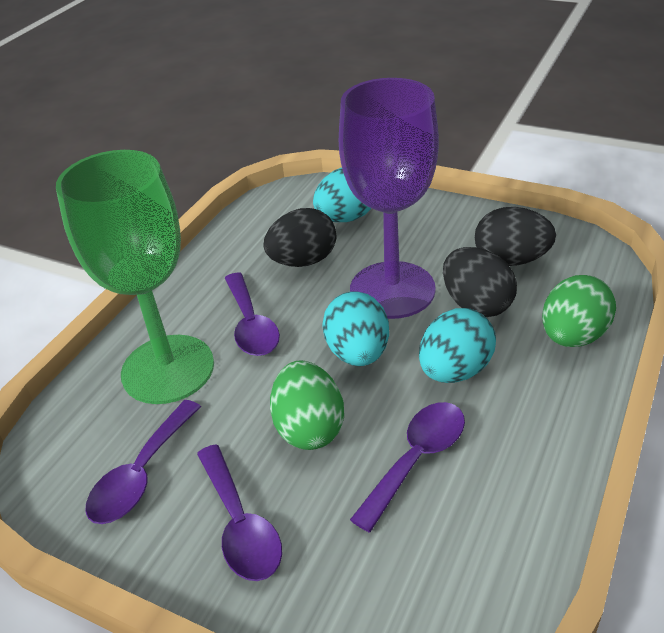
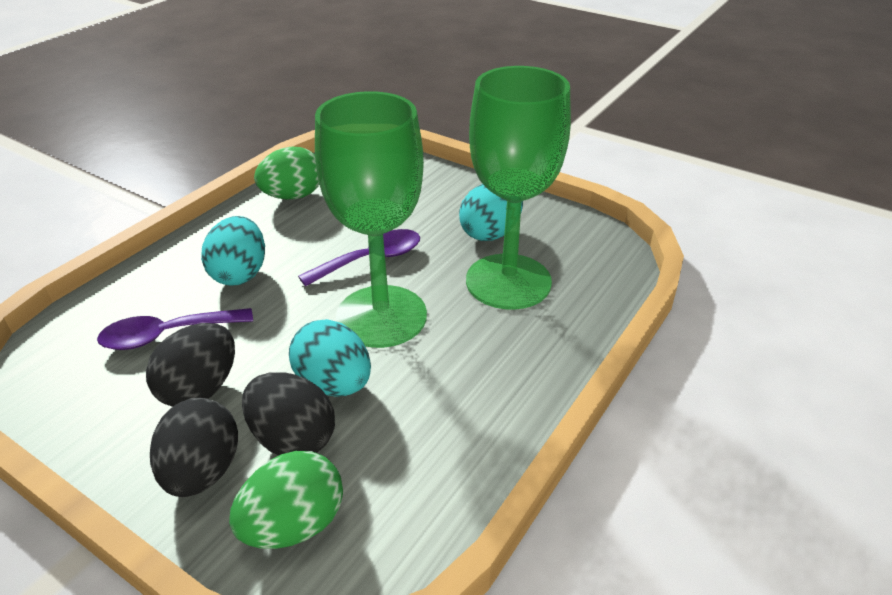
green goblet: [56,150,214,404] = 1 -> [315,91,427,348] [466,66,571,310] = 2
purple goblet: [339,78,439,319] = 1 -> none = 0
purple spoon: [85,400,201,524] [197,444,282,581] [225,273,280,356] [350,402,465,532] = 4 -> [97,308,253,350] [298,229,420,286] = 2

